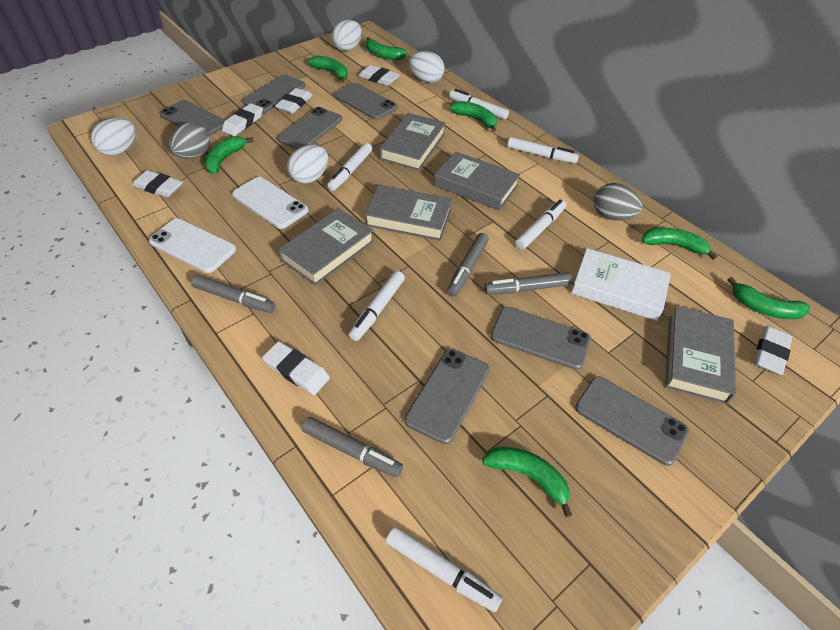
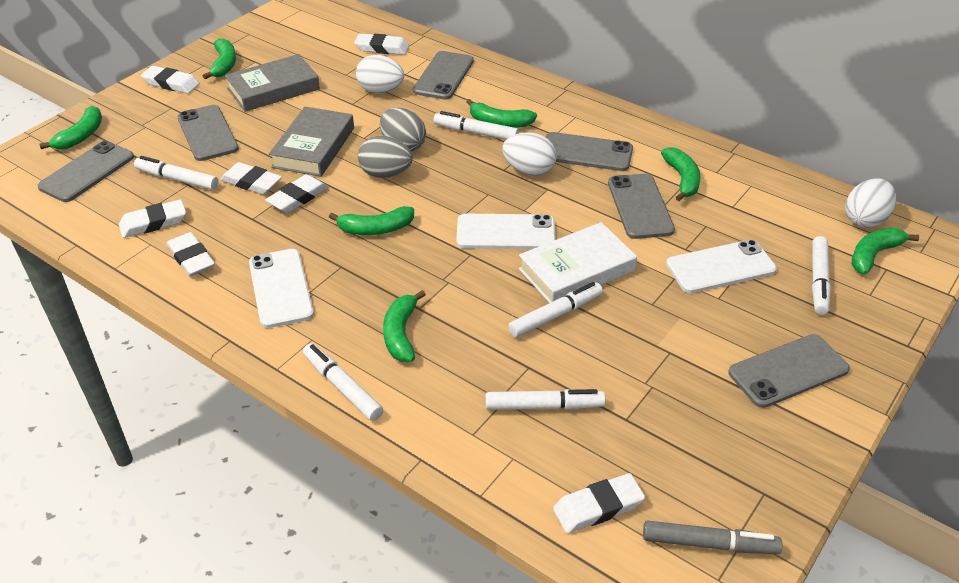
grey book: [278,208,374,286] [364,185,452,241] [379,113,446,171] [434,151,520,211] [665,306,736,404] = 5 -> [225,54,320,112] [269,107,354,177] = 2
grey marker: [191,275,275,313] [301,417,403,478] [447,233,489,297] [484,272,572,295] = 4 -> [643,520,783,554] = 1
grey phone: [160,100,225,136] [242,75,305,113] [278,107,342,149] [334,83,398,120] [405,349,489,444] [491,307,591,370] [575,376,689,466] = 7 -> [37,141,134,202] [178,105,239,161] [413,51,474,99] [546,132,633,171] [608,174,675,239] [728,334,850,408] = 6
white egg: [91,118,136,156] [287,145,328,184] [332,20,362,51] [409,51,444,83] = 4 -> [356,55,404,93] [502,132,557,176] [845,178,896,228] = 3
white eraser: [132,170,183,197] [222,103,263,136] [262,341,330,395] [275,88,312,114] [358,65,400,86] [754,326,792,375] = 6 -> [119,199,186,238] [141,66,199,94] [166,232,215,276] [220,162,282,195] [265,174,328,213] [354,33,409,55] [553,473,645,533] = 7
white phone: [149,218,236,273] [232,177,308,229] = 2 -> [249,249,314,328] [456,214,556,249] [666,240,777,293] = 3

